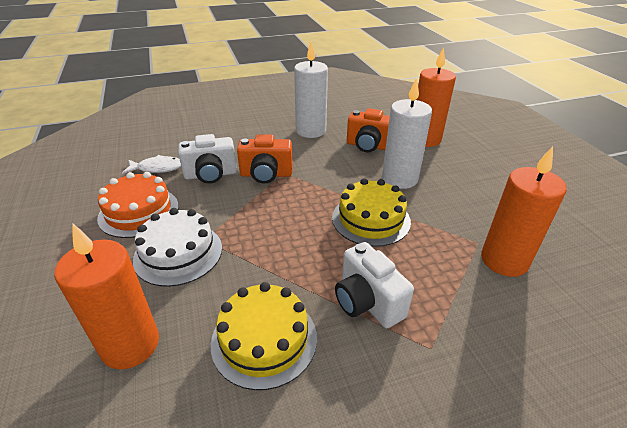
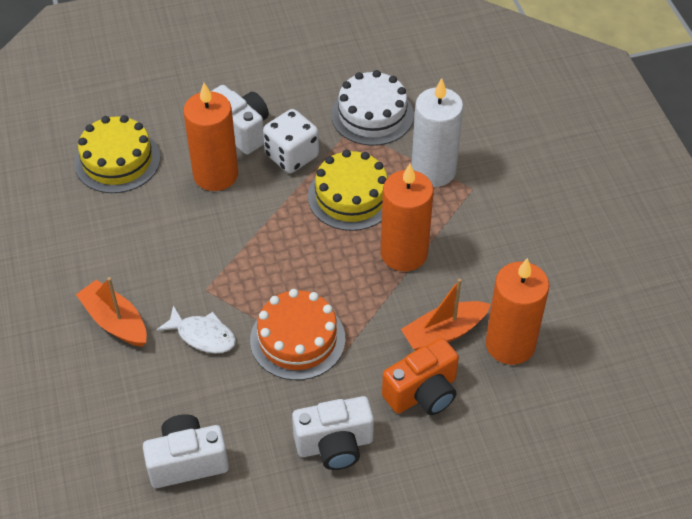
orange boat: none = 0 -> [76,277,147,347] [401,279,491,350] = 2
orange camera: [237,134,293,184] [347,108,390,152] = 2 -> [382,338,459,415] = 1
white camera: [178,134,237,184] [335,242,414,328] = 2 -> [143,414,229,488] [212,85,269,155] [292,396,374,470] = 3
white candle: [294,41,328,138] [382,78,432,189] = 2 -> [411,78,463,187] = 1
white dice: none = 0 -> [263,109,319,173] = 1

